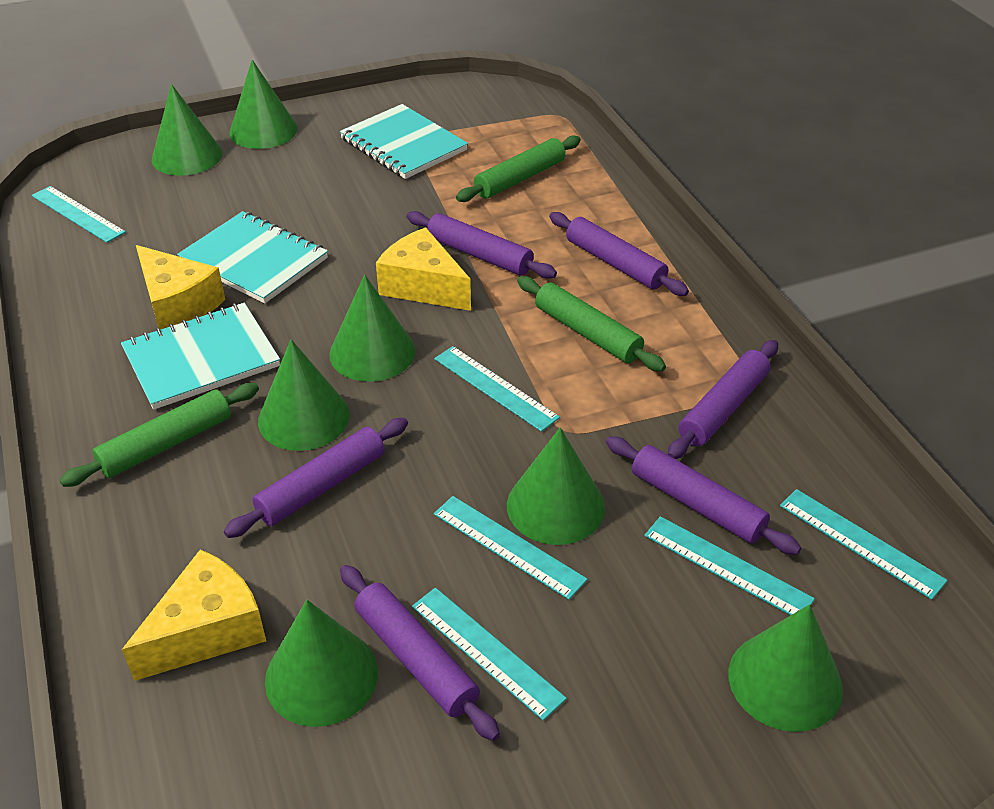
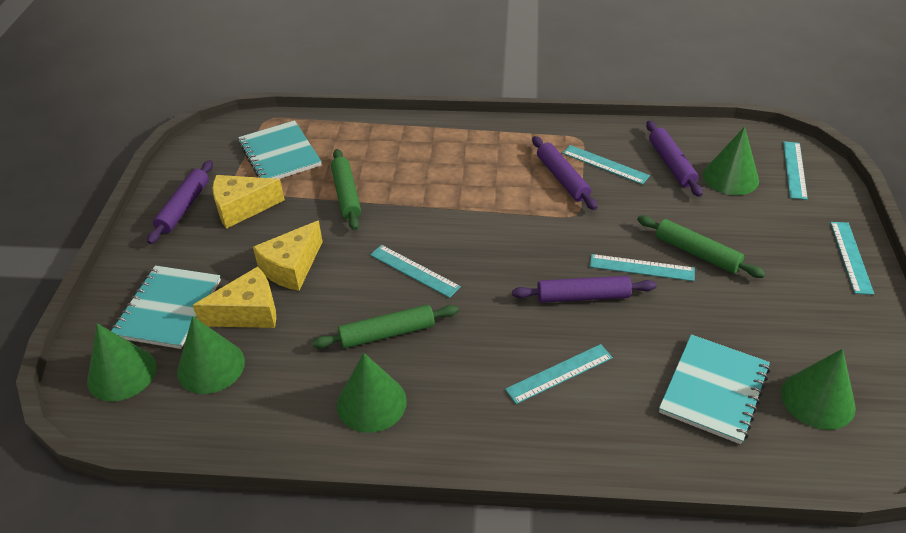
green cone: [152,84,223,176] [229,60,298,149] [258,339,350,451] [265,600,378,727] [329,275,416,382] [507,428,605,545] [728,604,843,732] = 7 -> [87,324,156,401] [177,316,245,394] [337,353,407,433] [703,127,759,195] [781,349,856,430] = 5
purple rolling pin: [224,418,408,538] [340,565,500,741] [407,211,557,279] [549,212,689,296] [606,436,801,555] [667,340,778,459] = 6 -> [147,160,213,244] [512,276,656,303] [532,136,598,210] [646,121,703,197] = 4

